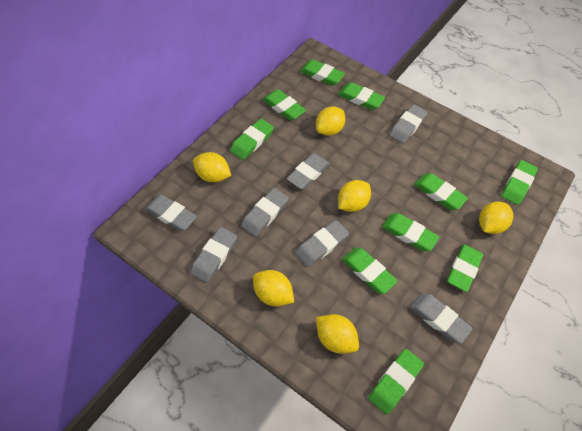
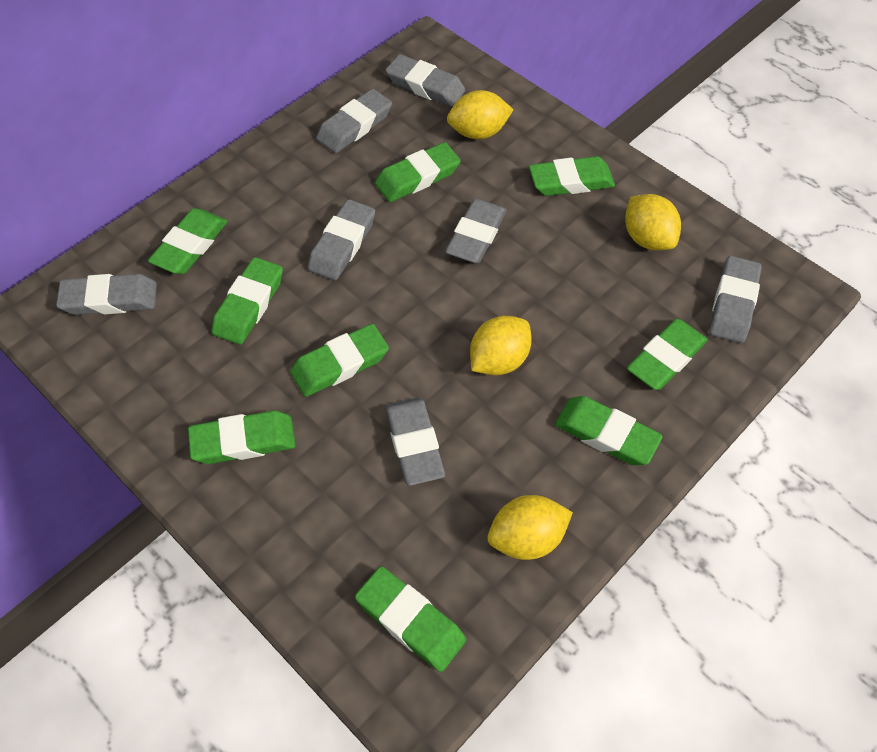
green eraser: [230,119,274,160] [263,89,306,121] [300,59,345,86] [338,82,385,110] [342,248,398,294] [368,349,424,414] [382,213,439,251] [414,173,468,210] [447,244,483,292] [501,160,538,205] = 10 -> [148,208,228,274] [188,411,296,464] [211,257,283,345] [290,324,389,397] [355,566,466,672] [375,142,461,202] [529,156,615,196] [555,396,663,465] [627,319,708,390] = 9
yellow lemon: [193,152,231,183] [253,270,294,307] [316,106,345,136] [316,314,359,354] [338,180,371,212] [479,201,513,234] = 6 -> [447,90,513,139] [470,316,532,375] [488,495,573,560] [625,194,681,250] = 4

